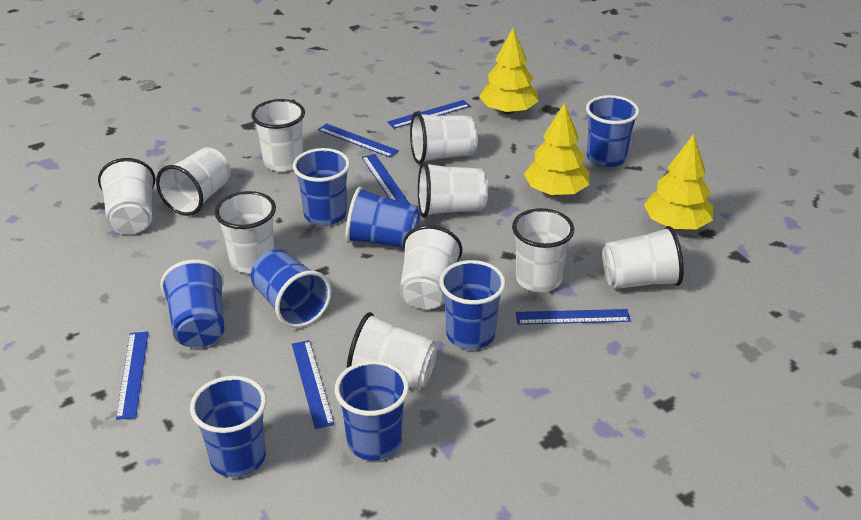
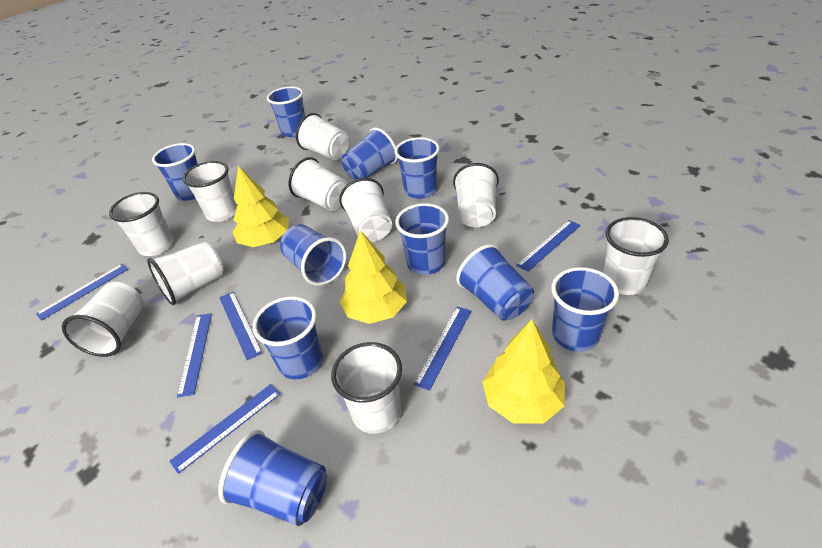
blue cup: [160,260,225,348] [190,376,266,477] [251,249,332,328] [293,148,350,226] [335,360,409,460] [346,187,421,248] [439,260,506,349] [586,95,639,168] = 8 -> [152,143,198,201] [218,430,327,526] [253,296,323,379] [267,86,305,138] [280,224,347,286] [342,128,398,180] [395,137,440,199] [395,203,449,275] [456,244,534,321] [551,267,619,352] = 10

